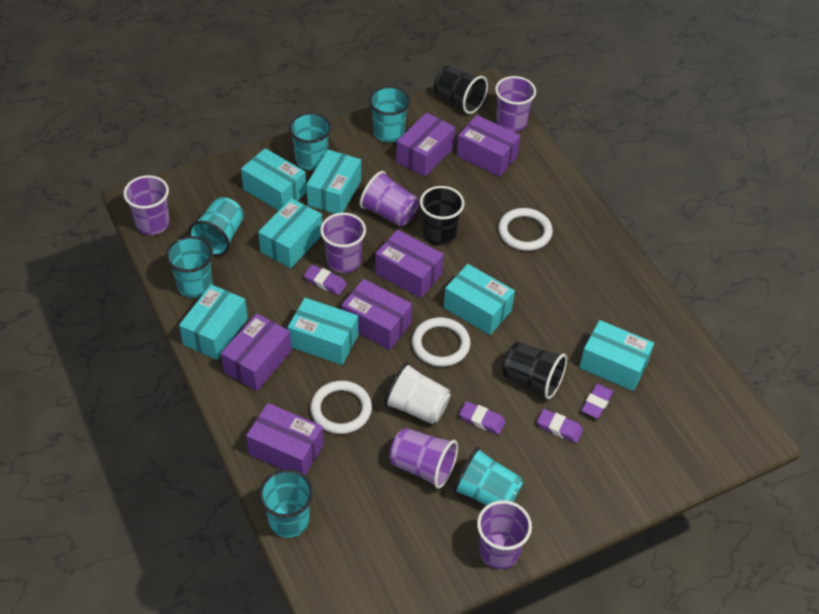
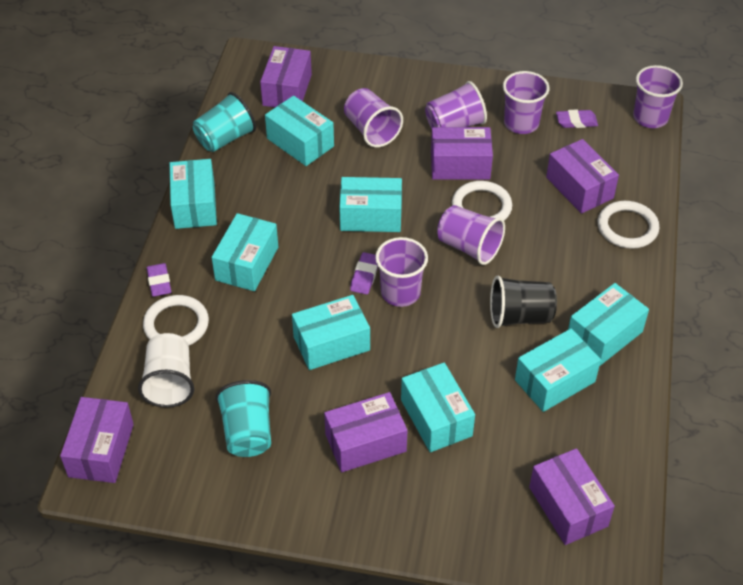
black cup: [420,186,464,245] [434,66,488,114] [502,342,567,399] = 3 -> [490,276,557,328] = 1
purple eraser: [304,265,347,295] [459,401,506,435] [537,409,583,443] [581,384,614,418] = 4 -> [147,263,171,297] [350,252,378,295] [556,110,598,128] = 3
turquoise box: [179,284,248,360] [241,148,307,211] [258,198,322,268] [288,298,358,365] [306,150,361,214] [444,264,515,335] [579,320,654,391] = 7 -> [170,159,217,229] [212,213,278,291] [265,96,334,166] [292,295,370,370] [339,177,402,232] [401,362,475,452] [515,328,601,412] [568,283,649,366] = 8
turquoise cup: [166,236,213,298] [188,197,244,256] [259,469,313,538] [289,113,332,170] [369,86,410,143] [453,447,523,505] = 6 -> [193,92,256,152] [215,380,271,457] = 2

